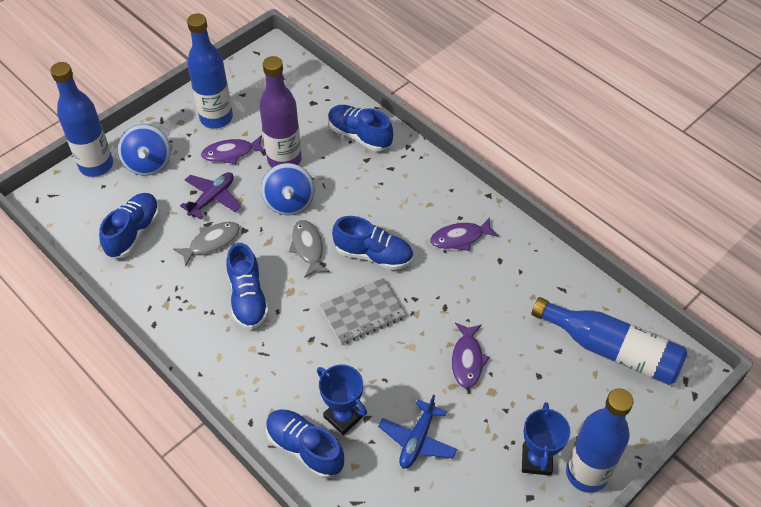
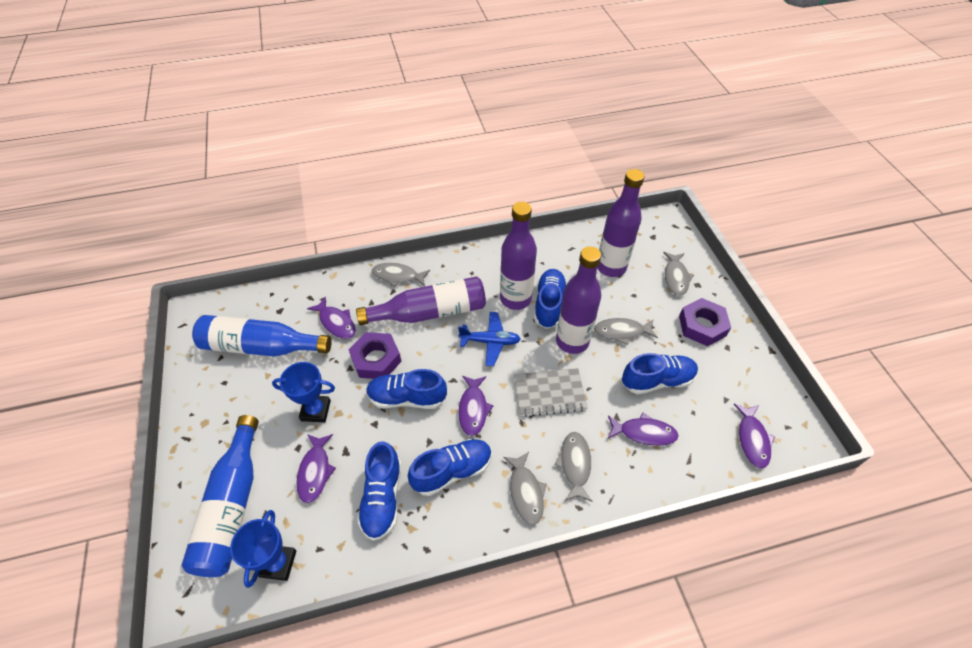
blue bottle: [50,62,113,177] [187,13,233,128] [531,297,688,385] [566,388,634,493] = 4 -> [181,415,259,577] [192,315,332,357] = 2
blue spinning top: [118,124,171,176] [261,163,314,215] = 2 -> none = 0
grey fish: [173,222,240,267] [289,220,330,278] = 2 -> [372,263,430,287] [503,452,547,525] [555,432,593,502] [594,318,658,345] [663,252,694,296] = 5
purple bottle: [259,56,302,168] = 1 -> [356,276,486,325] [500,202,537,310] [556,246,601,354] [597,169,644,277] = 4
purple fish: [201,135,266,164] [430,217,499,251] [452,323,490,388] = 3 -> [296,434,336,503] [307,297,356,339] [458,376,493,436] [607,413,679,446] [734,404,775,469] = 5
purple nut: none = 0 -> [348,332,402,379] [679,298,731,346] = 2
purple plane: [180,172,241,220] = 1 -> none = 0

